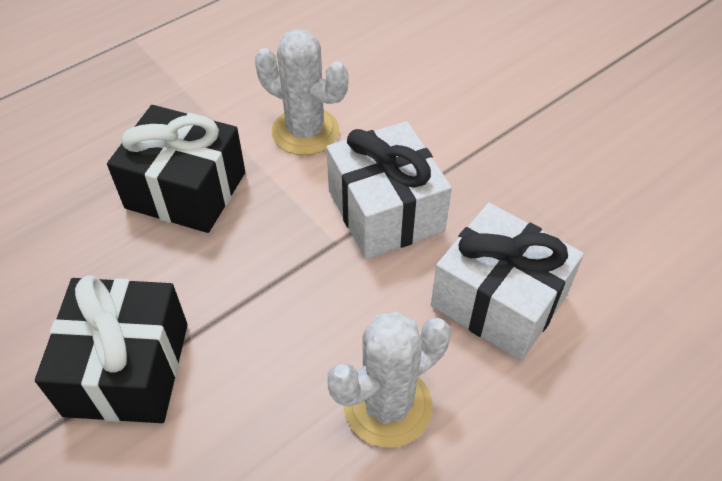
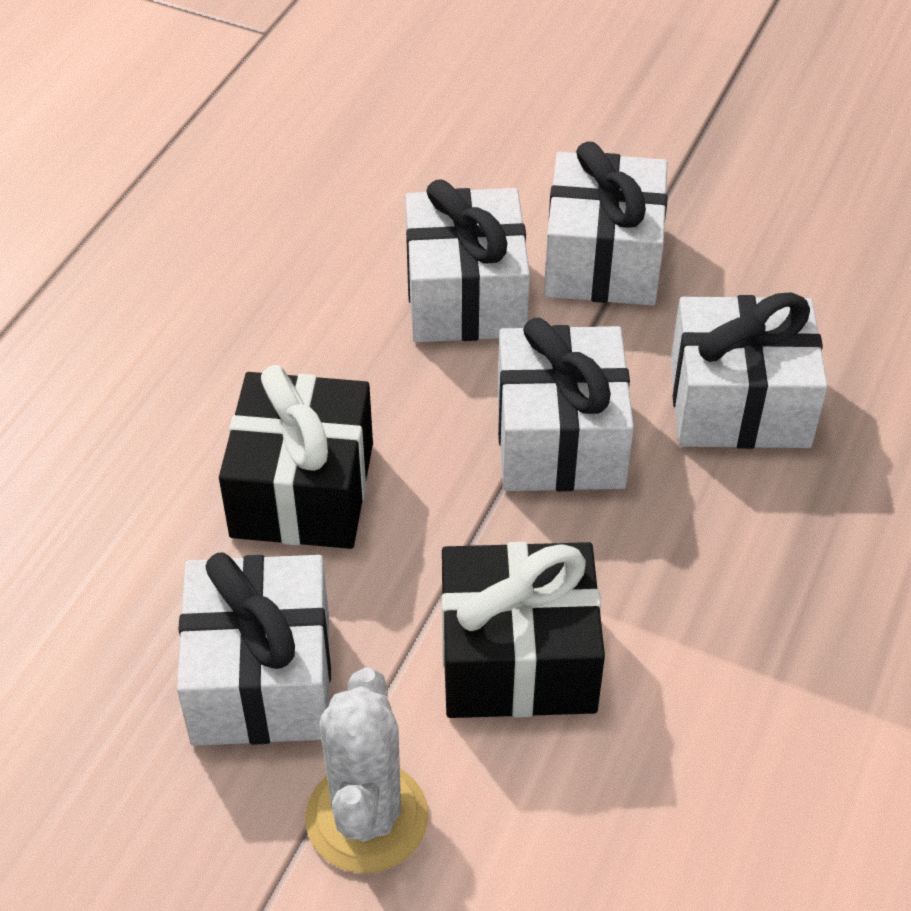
white cactus: [255,29,348,155] [327,311,451,448] = 2 -> [305,668,429,874] = 1
white gift: [327,121,452,259] [431,203,584,361] = 2 -> [177,552,331,746] [405,179,530,342] [498,318,634,491] [544,142,668,306] [671,292,828,449] = 5

